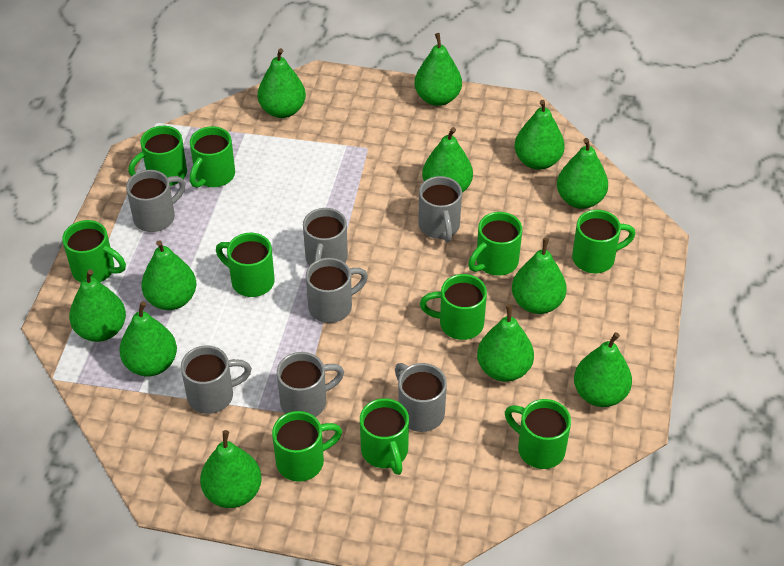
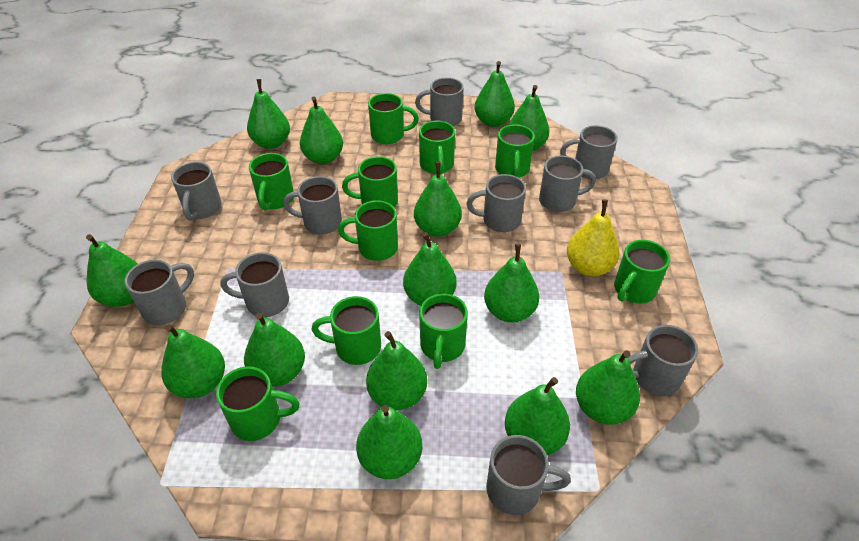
green pear: [69,269,126,342] [119,301,177,376] [141,240,197,310] [200,430,262,508] [257,48,306,118] [414,33,462,106] [422,127,473,193] [477,305,534,382] [512,238,567,314] [514,100,565,170] [557,138,608,209] [574,332,632,407] = 12 -> [86,234,138,307] [161,324,225,398] [244,313,305,387] [247,79,290,149] [300,97,343,164] [356,405,422,479] [366,331,427,410] [403,232,457,306] [414,162,462,237] [475,61,515,127] [484,244,539,322] [505,377,570,455] [509,85,549,151] [576,350,640,425] = 14
grey mug: [126,170,186,232] [181,346,252,414] [277,352,344,417] [303,208,348,265] [306,258,368,323] [395,363,447,432] [419,176,462,242] = 7 -> [125,260,194,325] [171,162,222,221] [220,252,289,317] [283,176,342,235] [415,78,464,126] [466,174,526,232] [486,435,571,515] [539,156,596,212] [560,125,617,179] [628,325,698,396] = 10
yellow pear: none = 0 -> [567,199,619,276] = 1

